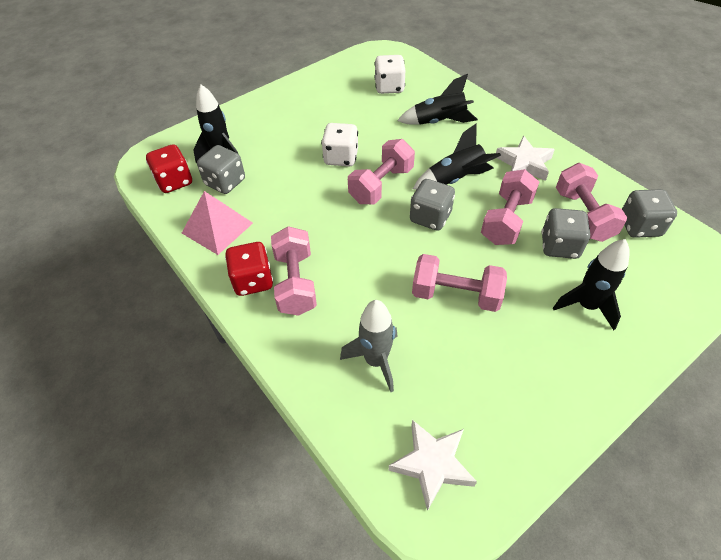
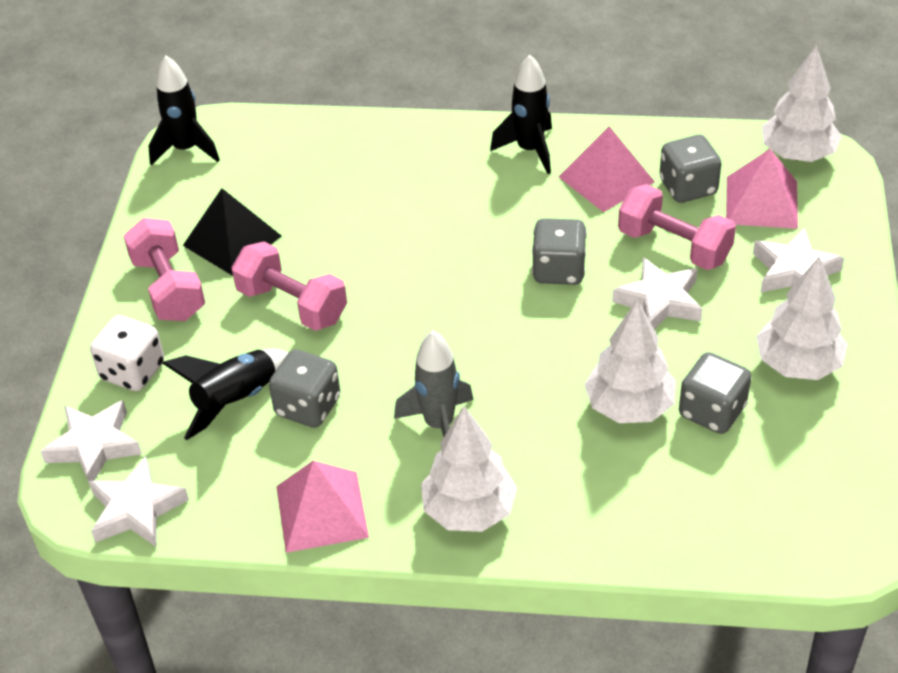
black pyramid: none = 0 -> [183,188,281,276] = 1
black rocket: [193,85,238,163] [397,74,478,125] [413,123,501,190] [553,239,630,330] = 4 -> [148,56,220,165] [162,349,288,440] [490,55,552,174] = 3
pink dumbbell: [271,226,317,316] [348,139,415,204] [412,254,507,312] [481,169,539,245] [556,163,627,242] = 5 -> [123,218,205,321] [231,241,347,331] [618,184,736,270] = 3
pink pyramid: [182,191,253,255] = 1 -> [276,460,369,553] [558,126,655,212] [726,149,798,229] = 3
red dice: [146,144,192,193] [225,242,273,296] = 2 -> none = 0
white dice: [321,123,358,166] [374,55,406,94] = 2 -> [90,315,164,391] = 1
white star: [389,420,477,511] [496,136,555,181] = 2 -> [40,400,142,481] [88,456,189,547] [612,257,703,329] [753,228,844,293] = 4
white tree: none = 0 -> [421,406,517,532] [584,299,676,423] [756,256,848,380] [762,45,842,162] = 4

